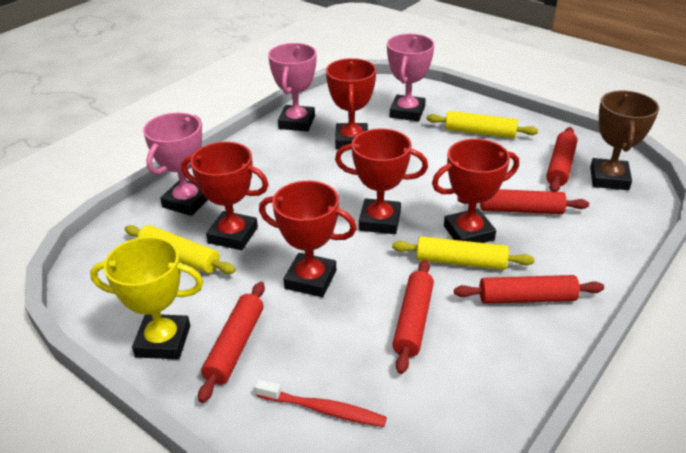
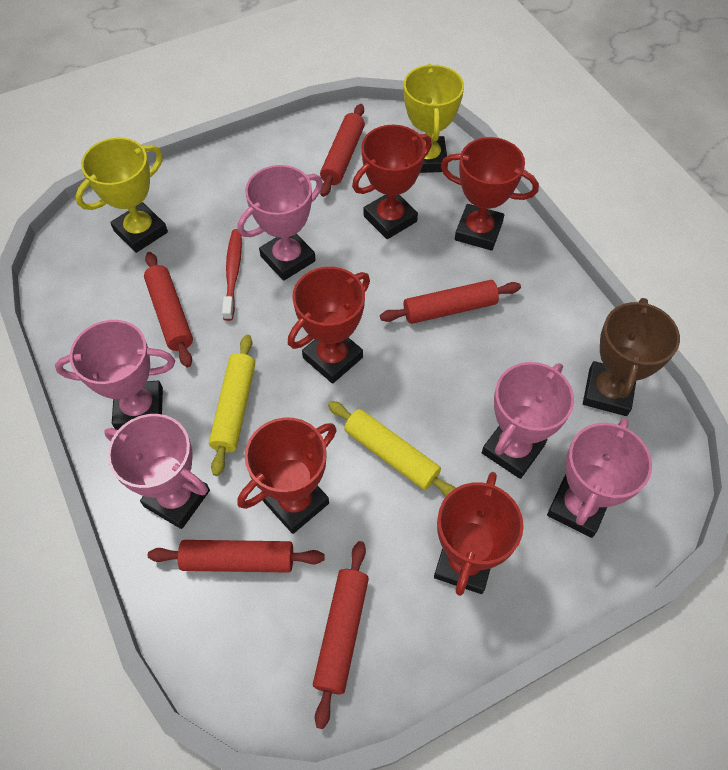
pink trophy: [143,113,208,216] [268,43,317,131] [387,34,434,121] = 3 -> [55,320,175,430] [104,414,210,529] [238,165,323,281] [482,362,574,479] [547,418,652,538] = 5
yellow rolling pin: [125,225,236,274] [392,236,535,270] [427,111,538,138] = 3 -> [209,334,255,476] [328,401,456,496] = 2
yellow trophy: [90,237,203,359] = 1 -> [76,138,168,253] [404,64,464,173] = 2

